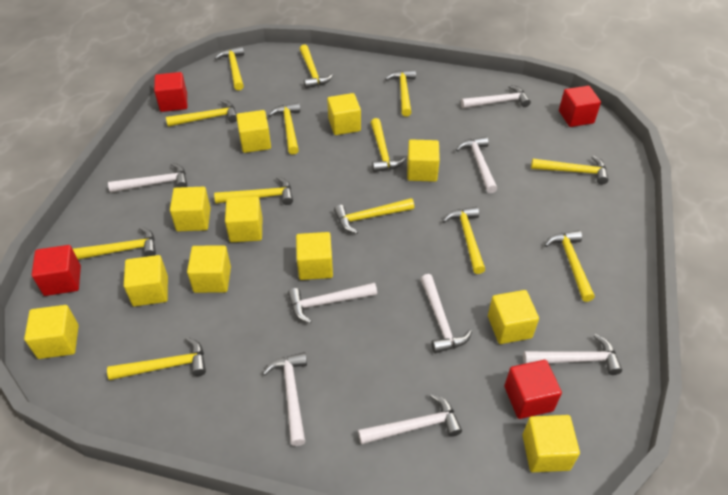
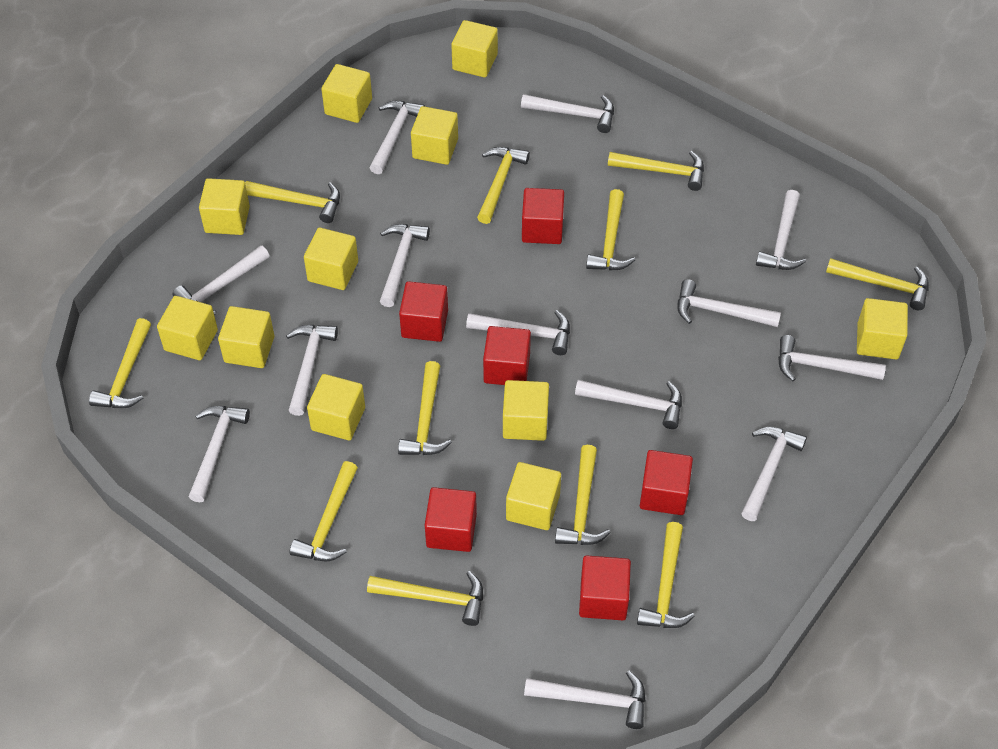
red cube: [32,245,81,296] [154,72,187,112] [504,360,562,419] [559,86,601,127] = 4 -> [399,281,448,342] [425,487,477,552] [483,326,531,385] [522,188,564,244] [579,555,631,620] [640,450,693,515] = 6
white hammer: [108,163,187,193] [263,352,307,446] [288,283,377,323] [358,394,462,445] [421,274,472,353] [456,137,497,193] [461,85,531,108] [523,334,622,375] = 8 -> [173,245,270,314] [189,406,250,502] [286,325,338,416] [370,101,425,174] [380,224,430,307] [466,310,570,355] [521,94,614,133] [524,671,645,729] [575,380,682,429] [677,279,781,327] [741,427,807,521] [756,190,806,270] [778,335,886,381] = 13
yellow hammer: [73,226,156,260] [107,337,206,380] [166,100,237,127] [214,176,293,205] [215,46,244,90] [268,103,300,155] [300,45,333,89] [334,198,414,234] [370,118,406,172] [385,70,416,117] [443,207,485,274] [531,156,609,184] [545,231,595,302] = 13 -> [89,318,151,408] [245,181,340,223] [290,461,358,561] [367,571,483,626] [398,361,452,455] [477,147,530,224] [555,445,611,545] [586,189,635,271] [608,151,704,191] [637,522,695,628] [826,258,929,310] = 11

